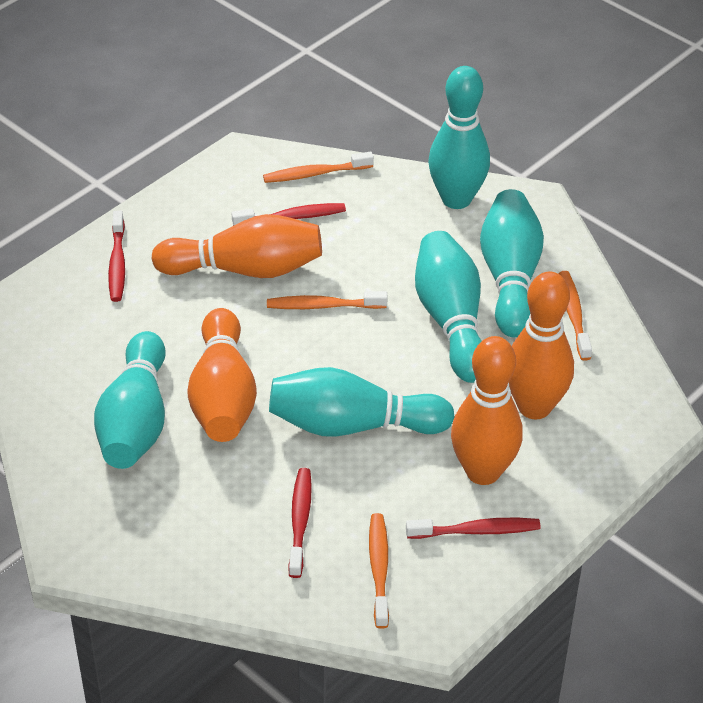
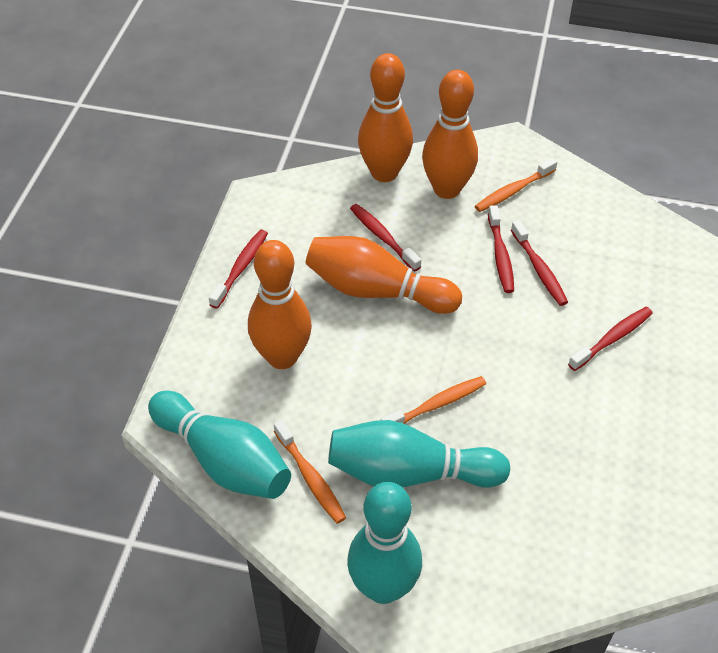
orange toothbrush: [263,152,374,183] [267,291,387,309] [369,513,389,629] [559,271,592,361] = 4 -> [274,420,346,524] [380,376,486,424] [475,158,557,212] = 3
red toothbrush: [108,210,125,302] [232,203,346,226] [288,468,312,578] [406,518,541,539] = 4 -> [209,230,268,309] [350,204,421,272] [488,205,514,293] [511,220,568,306] [568,307,653,371] = 5
turquoise bowling pin: [94,331,166,469] [269,367,454,437] [415,231,482,383] [428,66,490,209] [480,189,544,337] = 5 -> [148,391,291,499] [328,420,510,488] [347,482,422,604] = 3

